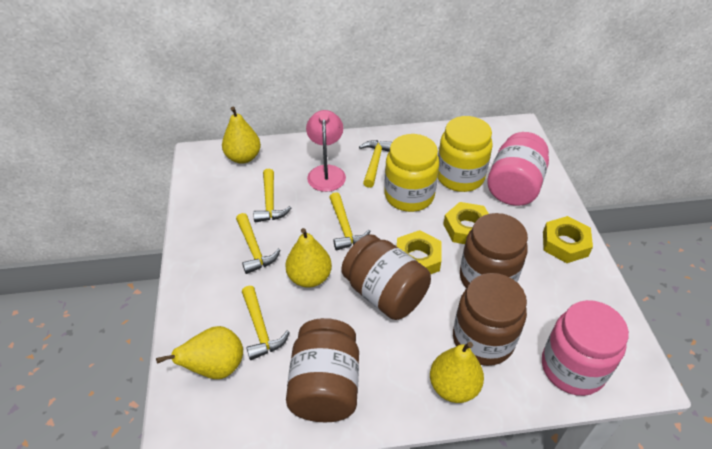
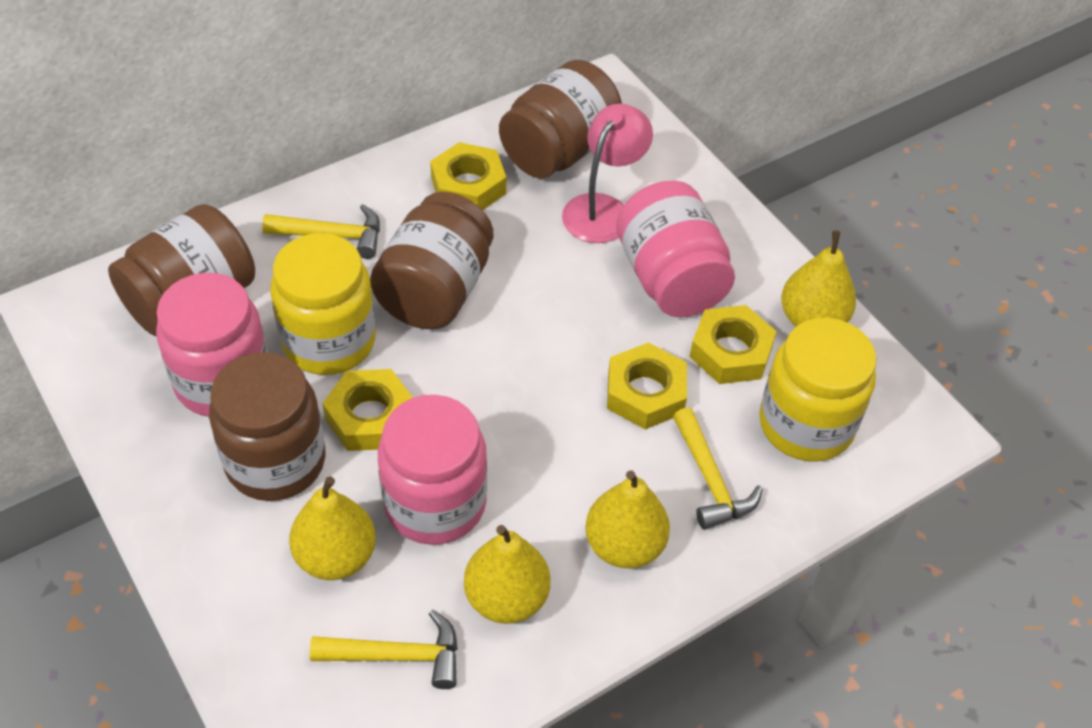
pink jar: [487,132,549,206] [542,300,629,396] = 2 -> [156,273,268,417] [378,395,487,545] [616,181,735,317] = 3
yellow hammer: [236,213,280,274] [242,286,290,360] [253,169,291,222] [329,192,371,251] [359,140,392,188] = 5 -> [262,204,380,259] [310,610,458,689] [673,407,763,530] = 3
yellow nut: [397,230,442,274] [443,202,489,244] [543,216,593,263] = 3 -> [322,369,413,451] [430,142,506,210] [607,342,687,429] [689,305,777,384] = 4

